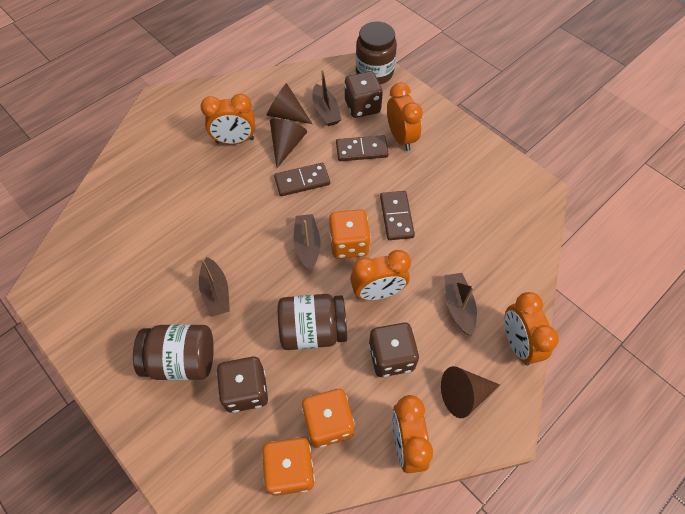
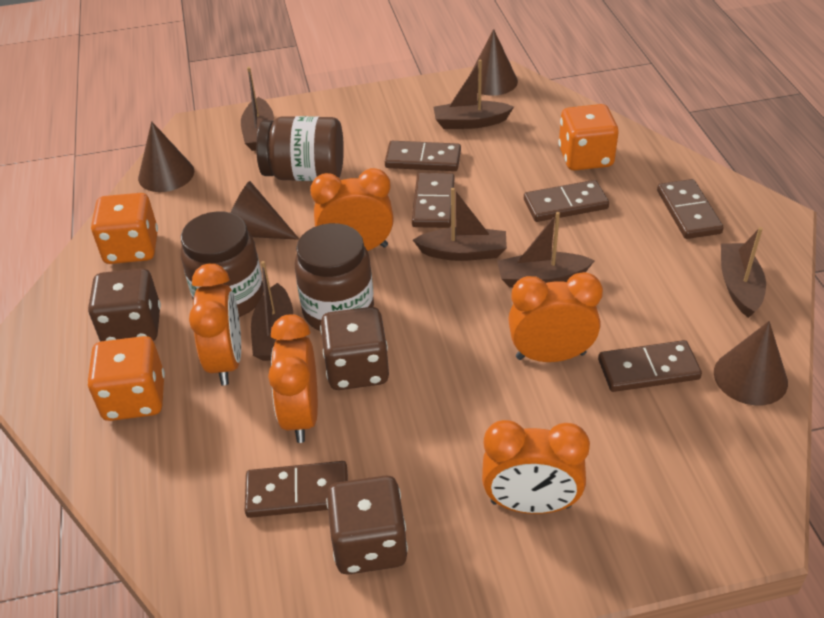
brown boat: [199,257,230,317] [294,214,321,270] [312,69,342,126] [444,273,477,336] = 4 -> [241,67,274,151] [251,261,293,361] [413,188,507,261] [433,60,514,129] [497,212,595,288] [721,227,766,318] = 6
brown cone: [267,83,312,124] [270,118,307,168] [441,366,500,418] = 3 -> [138,121,194,192] [230,181,299,240] [470,29,518,96] [714,321,788,405] = 4
brown domino: [274,163,330,196] [336,135,389,161] [380,191,415,240] = 3 -> [245,461,348,518] [385,141,461,171] [412,173,454,228] [524,180,609,222] [598,340,702,392] [657,179,724,239] = 6

